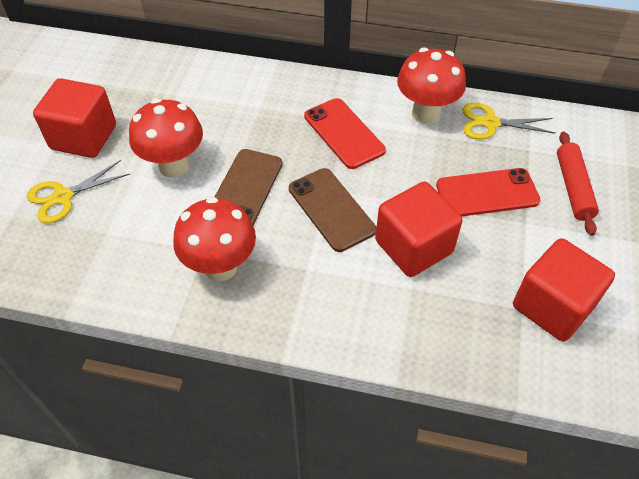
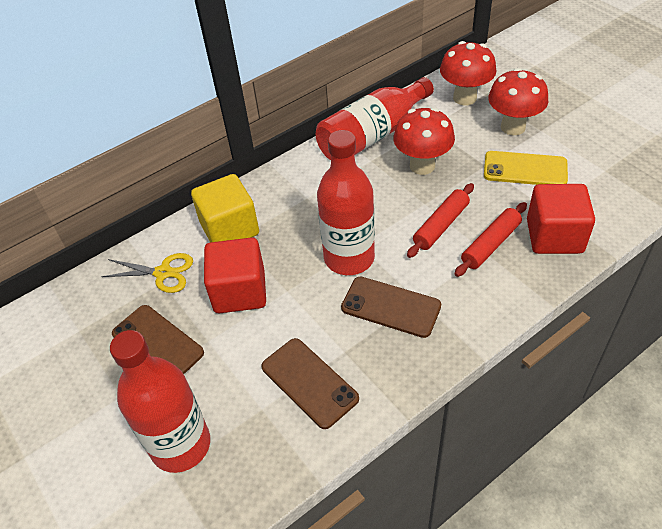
brown phone: [215,149,282,225] [289,168,376,252] = 2 -> [112,305,204,374] [261,338,359,429] [341,277,441,338] = 3
red bottle: none = 0 -> [110,330,210,473] [316,77,434,160] [317,130,375,275] = 3
red cube: [33,78,116,158] [375,182,463,277] [513,238,615,342] = 3 -> [204,237,266,313] [527,184,595,254] = 2
red phone: [304,98,386,169] [436,168,540,217] = 2 -> none = 0
red rolling pin: [557,131,599,236] = 1 -> [407,183,474,258] [455,202,527,277] = 2
yellow cube: none = 0 -> [191,174,259,243] = 1
yellow phone: none = 0 -> [484,151,568,185] = 1
yellow scissors: [27,160,130,223] [463,103,555,140] = 2 -> [101,253,193,293] = 1

